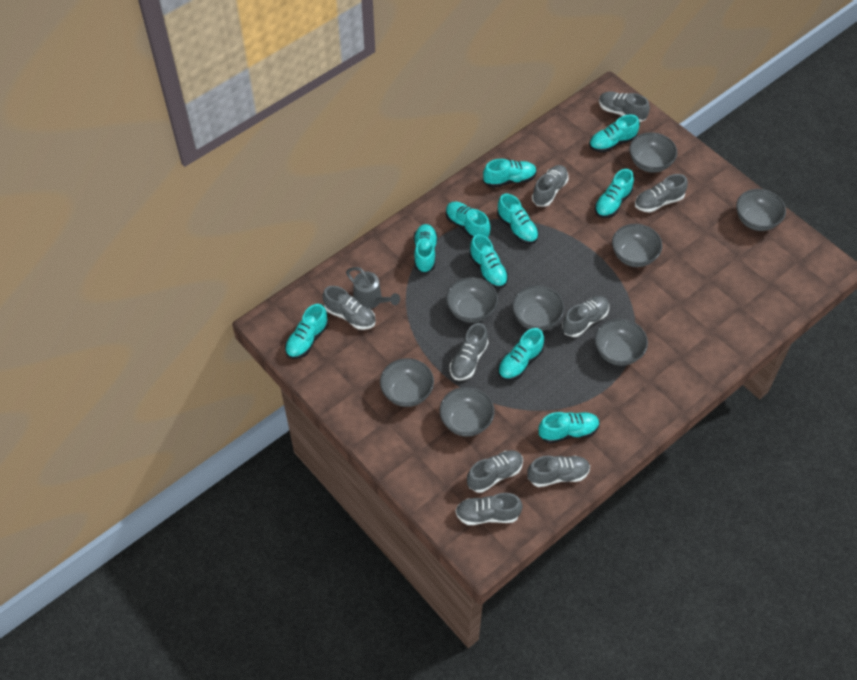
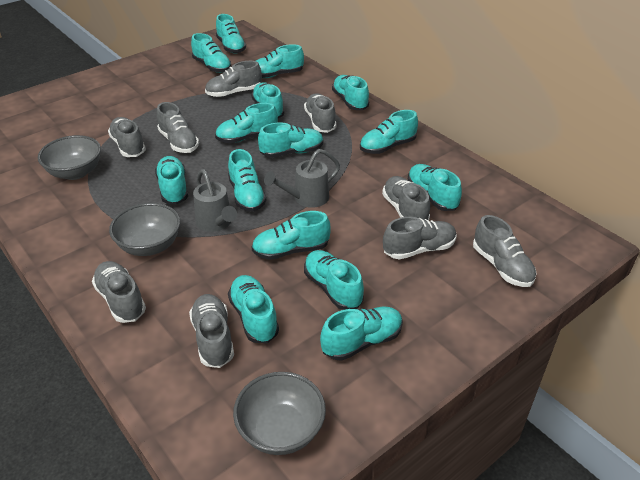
grey bowl: [380,358,434,407] [439,387,495,437] [446,277,498,323] [512,285,564,331] [595,319,648,366] [612,224,662,267] [629,132,677,173] [736,189,786,231] = 8 -> [38,135,101,180] [109,203,180,256] [233,372,326,455] = 3
grey watering can: [346,267,400,309] = 1 -> [193,169,237,232] [264,149,340,208] = 2
turquoise shoe: [285,304,328,359] [414,224,438,273] [446,202,491,239] [469,234,508,288] [483,159,537,188] [497,194,539,244] [498,328,544,381] [539,412,600,443] [589,115,640,153] [595,169,634,218] = 10 -> [155,156,188,204] [191,33,231,73] [215,103,278,143] [216,14,246,53] [228,149,267,212] [228,275,279,343] [251,82,284,118] [252,211,331,260] [256,44,304,78] [258,122,324,158] [304,250,364,310] [320,307,403,361] [332,75,369,110] [360,110,418,154] [408,164,462,211] = 15

